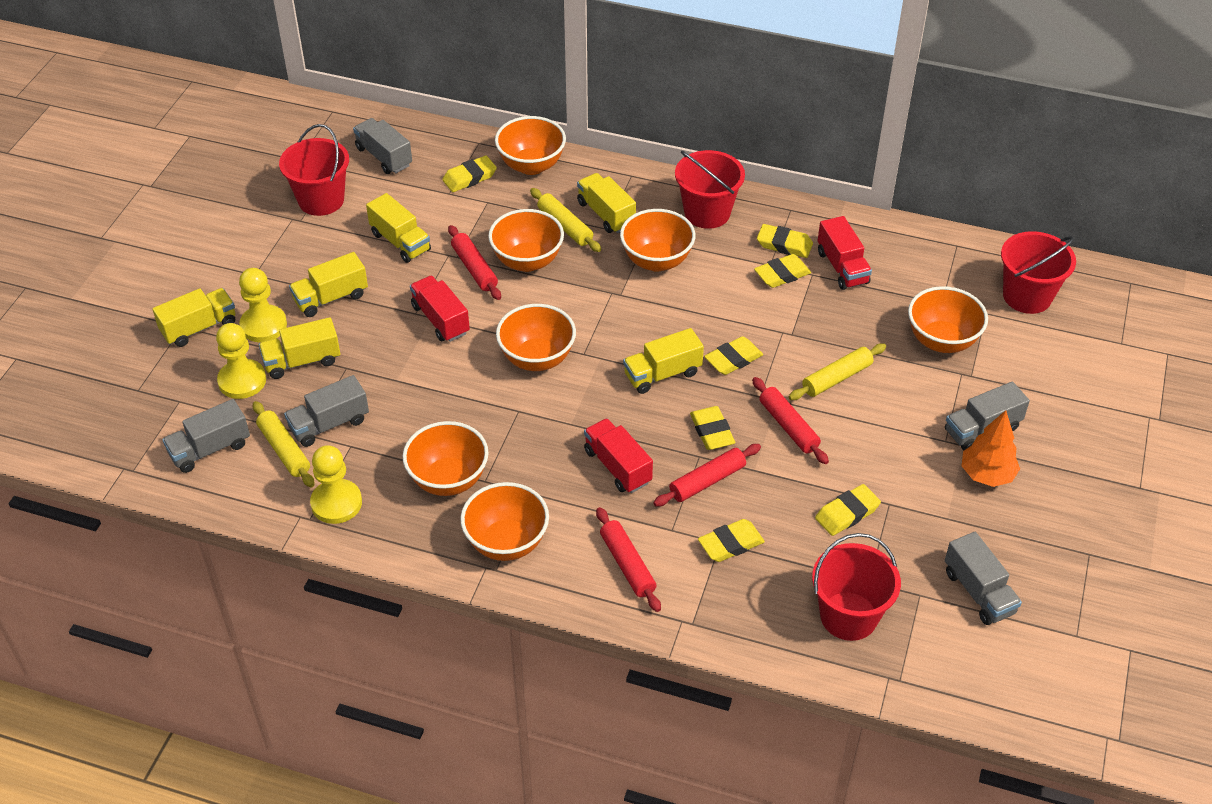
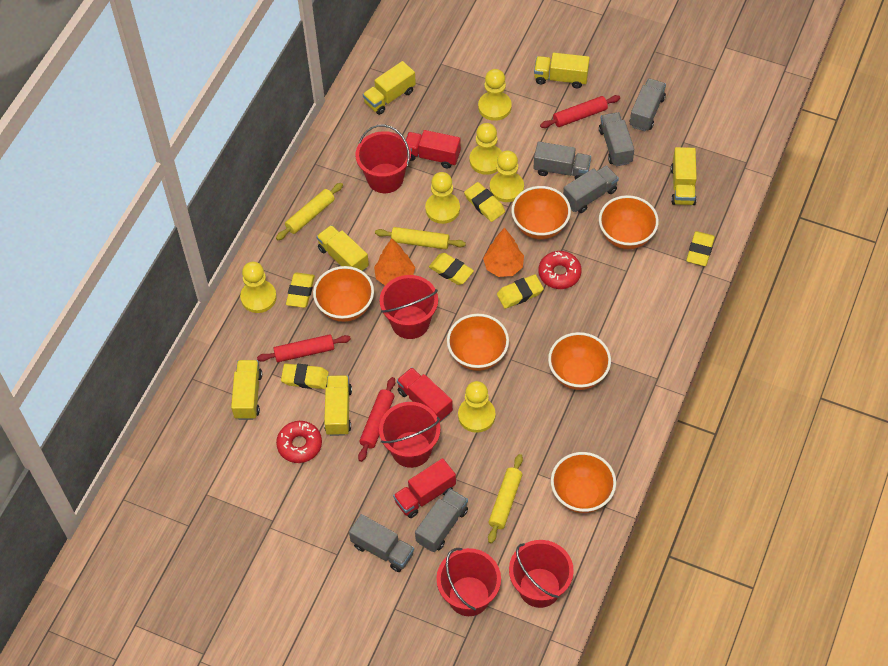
grey truck: [162,399,250,473] [284,375,369,447] [353,118,412,174] [945,382,1030,450] [945,532,1022,625] = 5 -> [349,514,414,572] [415,488,468,552] [534,141,591,179] [563,165,619,213] [599,112,634,166] [630,78,666,131] = 6
orange bowl: [403,421,489,496] [460,482,549,561] [488,209,564,272] [495,116,566,175] [496,304,576,371] [620,209,696,271] [908,286,988,353] = 7 -> [313,266,374,322] [447,314,509,371] [511,186,571,239] [548,332,611,390] [551,452,616,513] [599,195,659,249] = 6
orange tree: [962,410,1020,487] = 1 -> [374,238,415,285] [483,228,524,277] = 2
red bucket: [279,124,349,216] [675,150,745,229] [812,533,901,641] [1001,231,1076,314] = 4 -> [355,125,411,193] [379,402,440,468] [380,275,438,339] [436,548,501,616] [509,540,574,608] = 5
red donut: none = 0 -> [276,421,322,463] [539,251,582,289] = 2
red rolling pin: [448,225,501,300] [596,507,661,612] [653,444,761,507] [752,377,829,464] = 4 -> [257,334,351,362] [358,377,395,462] [540,95,620,128] = 3
yellow eraser: [442,156,497,192] [690,406,735,450] [698,519,765,562] [704,336,763,375] [754,254,811,288] [757,224,813,258] [815,484,881,536] = 7 -> [281,364,329,389] [286,273,315,308] [429,253,474,285] [464,182,505,222] [497,274,544,309] [686,231,715,266] = 6
yellow pawn: [216,323,266,399] [239,268,287,342] [310,445,362,524] = 3 -> [240,262,277,313] [425,172,460,224] [458,381,496,433] [470,123,502,175] [478,69,512,121] [490,151,524,202] = 6

